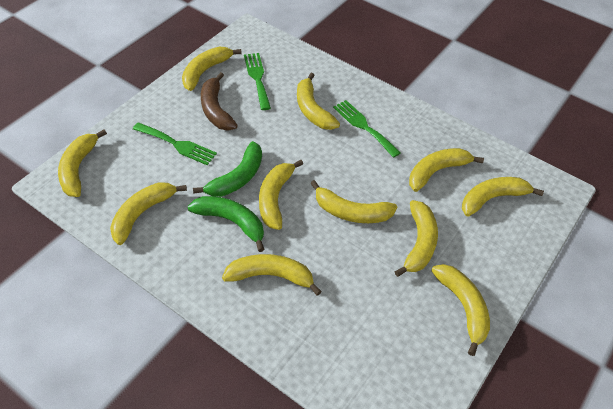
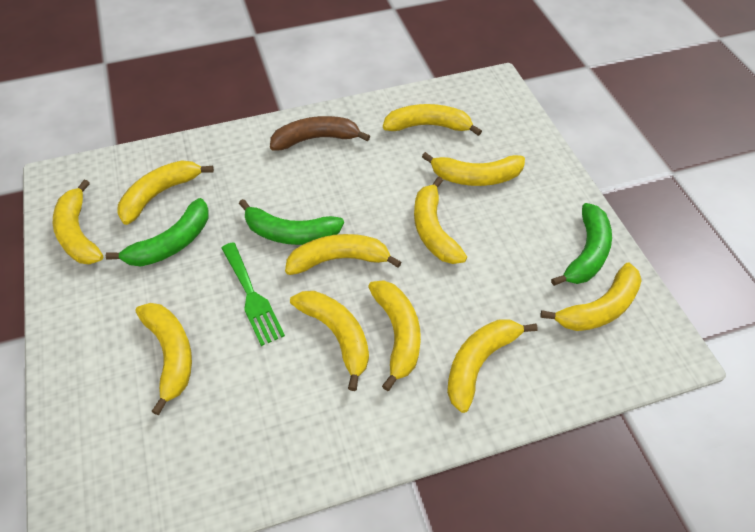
green banana: [187,196,264,252] [193,141,262,197] = 2 -> [105,198,209,266] [239,199,344,245] [551,203,612,286] = 3
green fork: [133,123,217,165] [244,53,271,110] [333,100,401,158] = 3 -> [221,242,285,346] = 1

